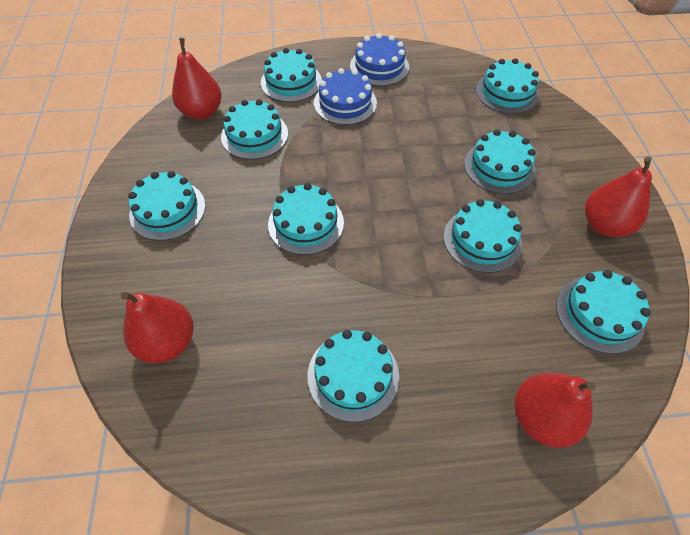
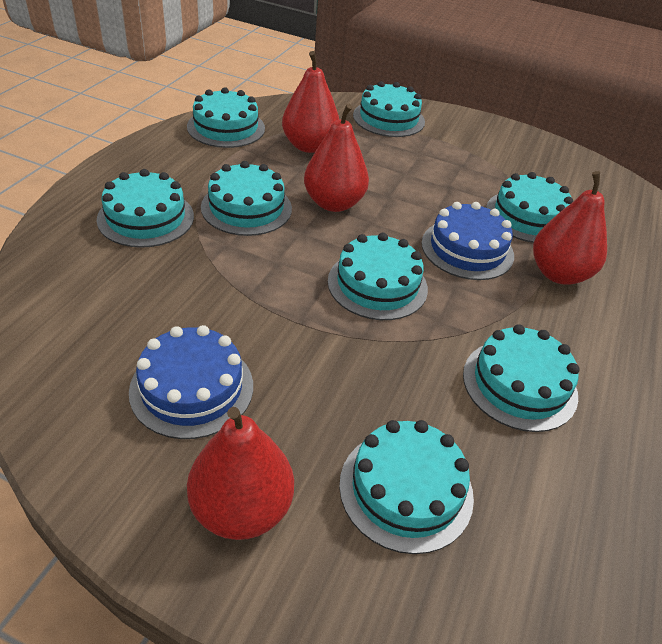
turquoise cake: [128,171,205,241] [221,99,288,160] [261,48,322,102] [268,183,344,255] [307,330,399,422] [443,199,522,273] [464,129,536,194] [476,58,539,114] [556,270,651,354] = 9 -> [97,169,194,248] [187,87,265,148] [201,161,292,236] [328,233,428,320] [339,420,474,554] [353,81,425,137] [463,324,580,432] [486,172,573,243] = 8

